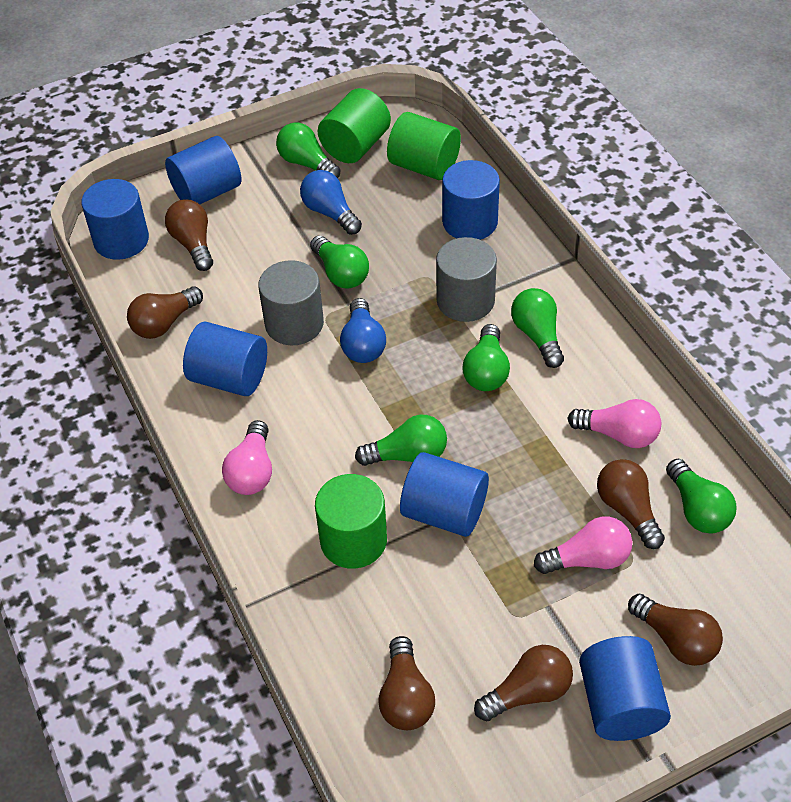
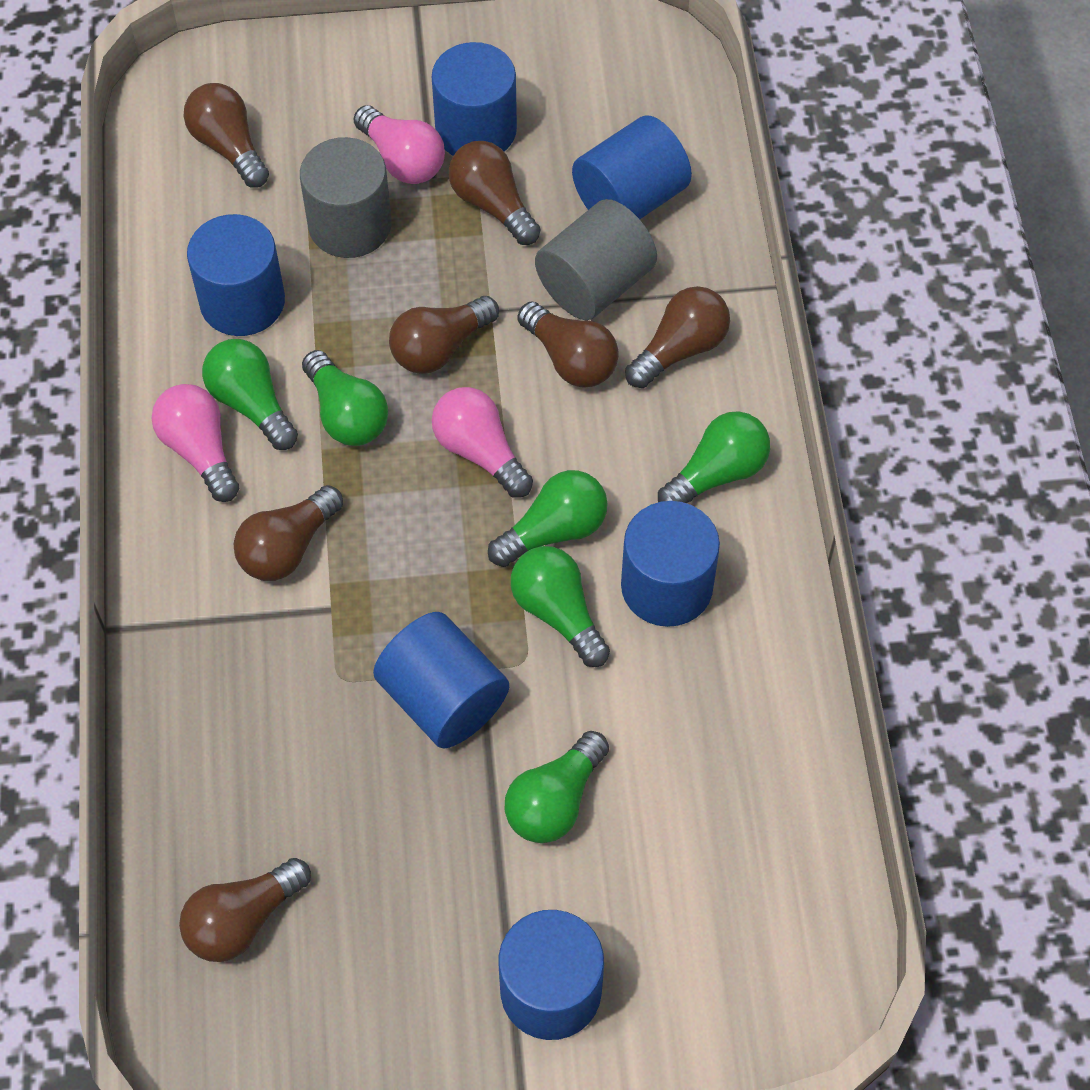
blue light bulb: [300,170,362,235] [340,298,386,363] = 2 -> none = 0
brown light bulb: [127,286,203,339] [165,199,213,271] [378,636,435,730] [474,645,573,722] [597,459,665,549] [628,594,723,666] = 6 -> [179,858,311,962] [184,83,269,188] [234,485,343,581] [389,296,499,374] [449,141,540,245] [517,302,619,388] [625,286,730,388] = 7
green cylinder: [315,474,387,569] [318,88,391,163] [387,112,461,180] = 3 -> none = 0

